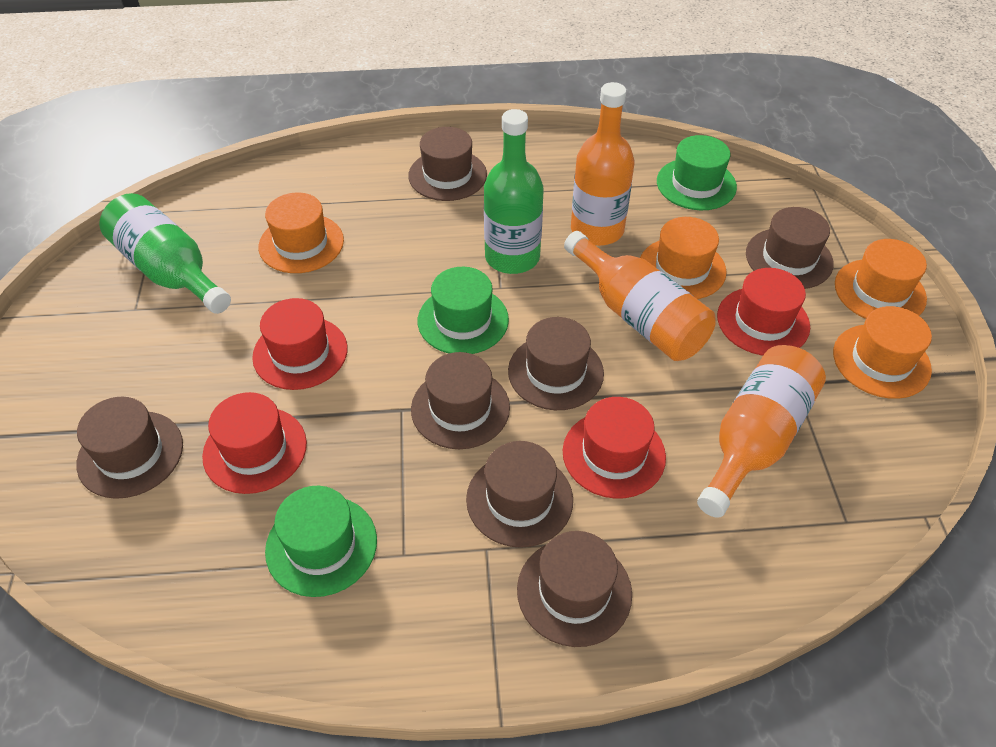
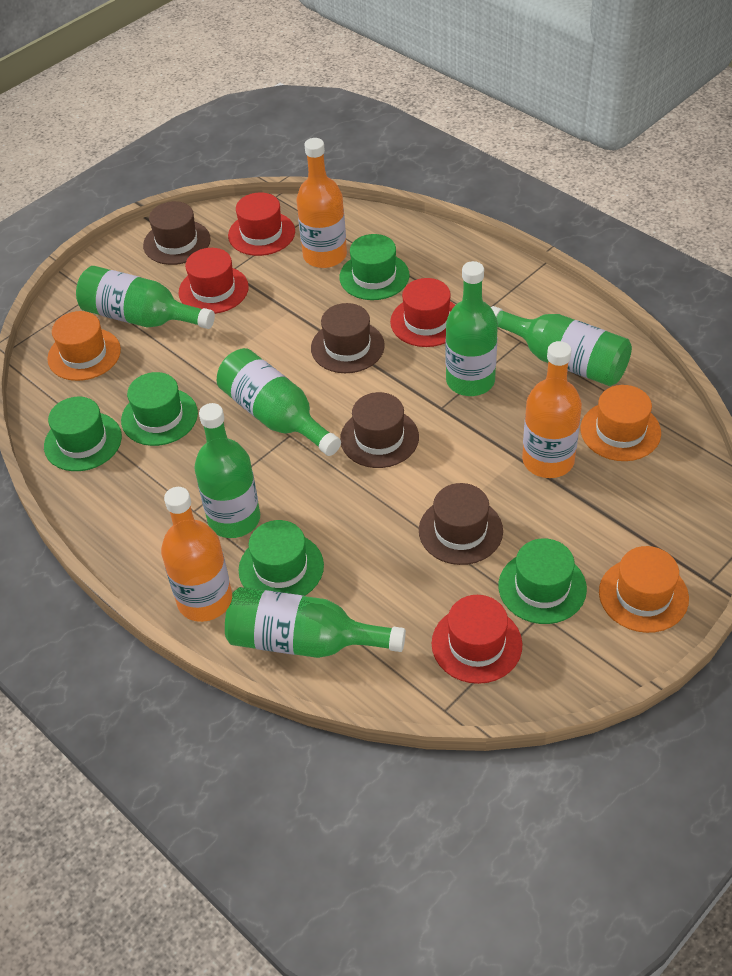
brown hat: [77,397,183,499] [408,127,487,201] [411,352,510,449] [466,441,573,548] [508,317,604,410] [517,531,632,647] [746,207,834,289] = 7 -> [143,201,211,265] [311,303,385,373] [340,392,419,468] [419,483,503,565] = 4
green bottle: [99,193,231,314] [484,109,544,274] = 2 -> [76,266,215,329] [194,403,260,538] [217,348,341,456] [225,587,406,658] [446,261,498,396] [491,306,632,386] = 6
green hat: [265,486,377,597] [418,267,509,354] [657,135,737,210] = 3 -> [44,397,122,471] [121,372,198,446] [238,520,324,596] [339,234,409,300] [499,538,587,624] = 5
orange hat: [258,193,344,273] [640,217,727,299] [833,306,932,399] [835,239,927,319] = 4 -> [47,311,121,381] [581,385,661,461] [599,546,689,633] = 3

